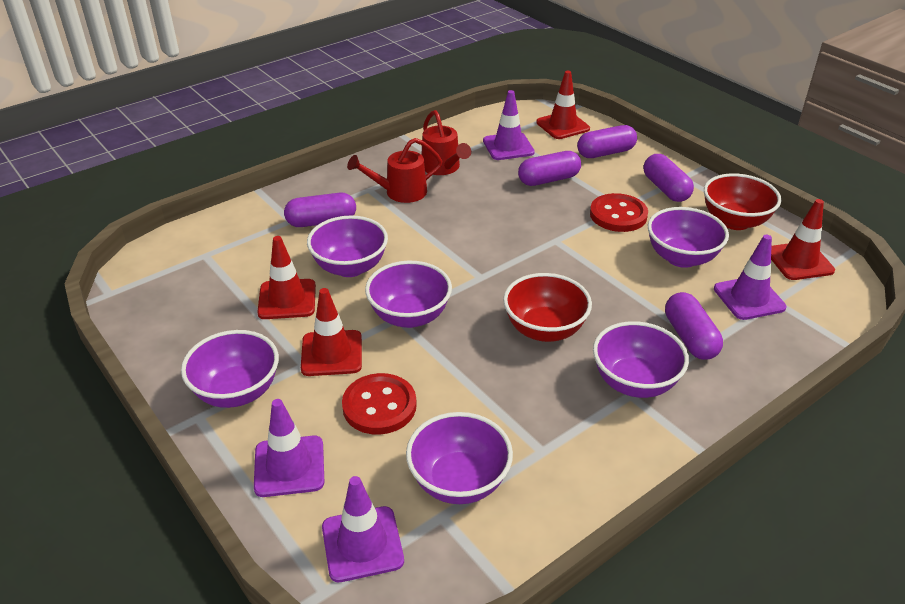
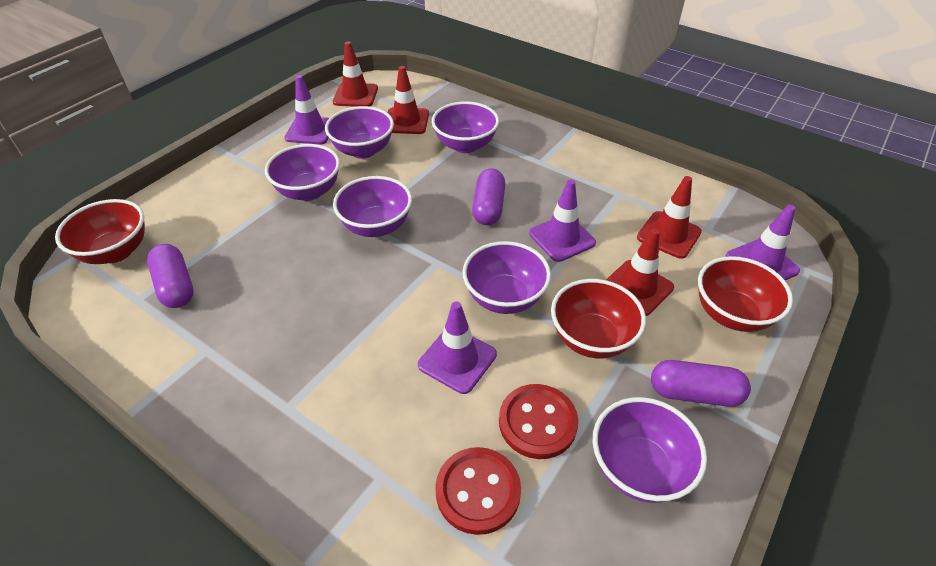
purple capsule: [284,193,356,227] [518,151,581,186] [577,125,637,158] [644,154,694,202] [665,292,723,360] = 5 -> [147,244,193,308] [472,168,505,225] [651,360,751,407] = 3
red bowl: [503,273,592,342] [704,173,781,230] = 2 -> [55,199,145,264] [551,279,646,358] [698,256,793,332] = 3
red watering can: [347,138,442,203] [421,110,471,175] = 2 -> none = 0

